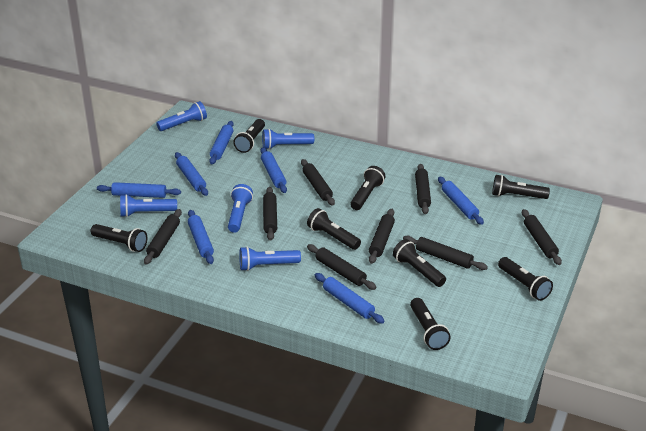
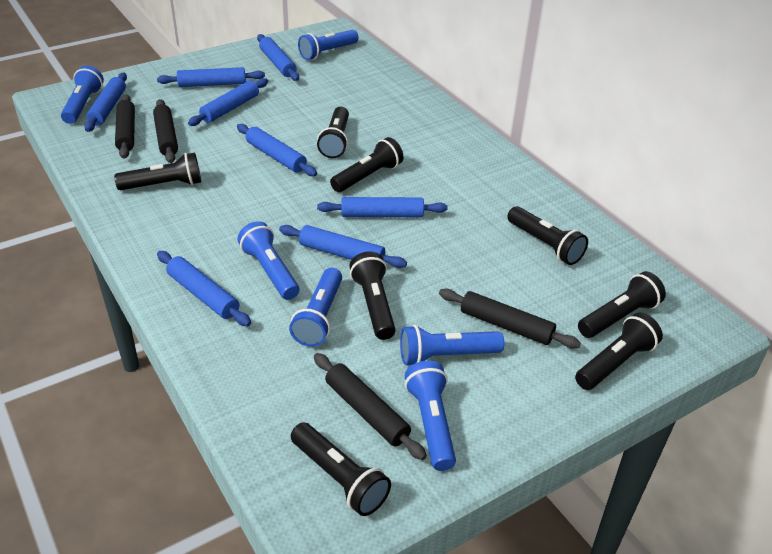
black rolling pin: [144,209,182,265] [263,187,277,241] [301,159,335,206] [307,244,376,290] [369,209,395,264] [403,236,488,270] [415,164,431,214] [522,209,562,265] = 8 -> [115,95,135,159] [153,99,178,163] [314,353,427,460] [439,289,581,349] = 4
blue flashlight: [120,194,177,217] [156,101,207,131] [228,184,253,233] [239,246,301,271] [262,129,314,149] = 5 -> [61,66,104,124] [238,221,299,300] [289,268,342,347] [298,30,358,60] [400,325,504,365] [405,361,456,471] = 6
blue rolling pin: [97,182,181,198] [175,152,208,196] [188,210,214,264] [209,121,234,164] [260,147,287,193] [315,273,385,324] [438,177,484,225] = 7 -> [84,73,127,132] [157,67,265,87] [157,251,251,326] [188,78,268,126] [237,124,317,176] [257,34,299,81] [279,225,407,268] [317,197,448,217] = 8

